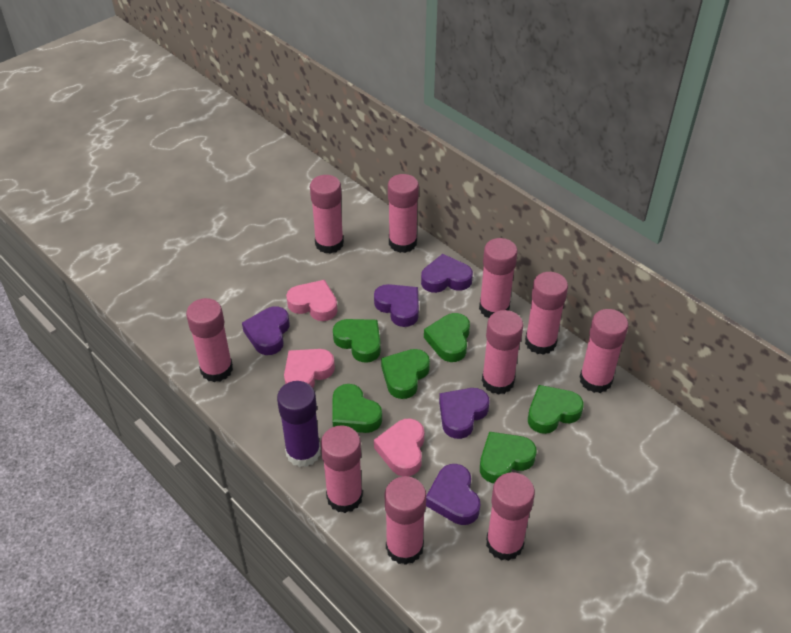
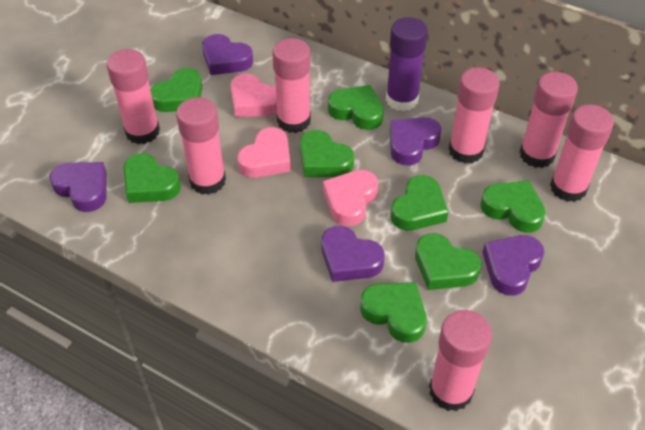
green heart: [332,384,382,433] [333,319,381,363] [381,349,430,399] [424,313,470,362] [480,432,537,483] [528,385,584,434] = 6 -> [124,153,181,203] [150,68,202,112] [300,130,354,177] [328,85,384,130] [360,282,427,343] [391,175,448,231] [415,233,481,290] [480,180,546,233] = 8
pink glue stick: [186,298,233,382] [310,175,344,254] [321,425,363,513] [385,476,426,565] [388,174,419,253] [479,238,518,318] [482,310,523,395] [486,472,535,561] [525,272,568,355] [580,309,628,393] = 10 -> [106,49,160,144] [176,97,226,195] [272,38,311,133] [429,310,492,411] [449,67,499,164] [519,72,578,168] [550,104,614,202] = 7

